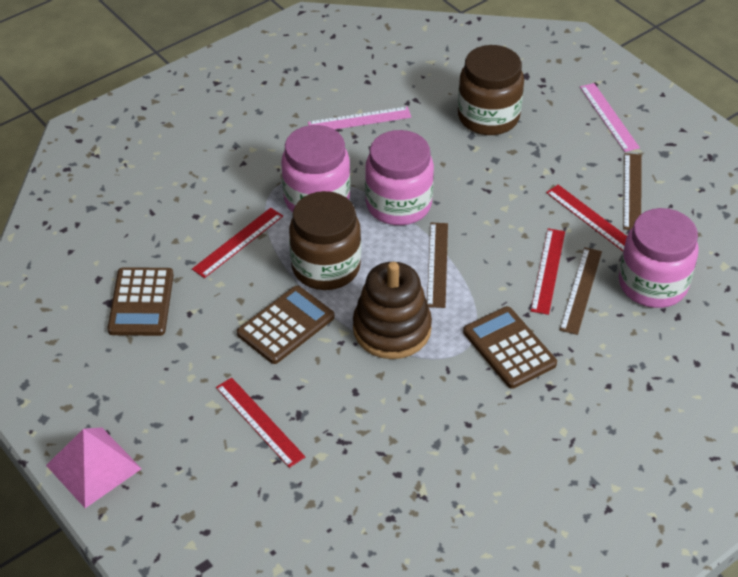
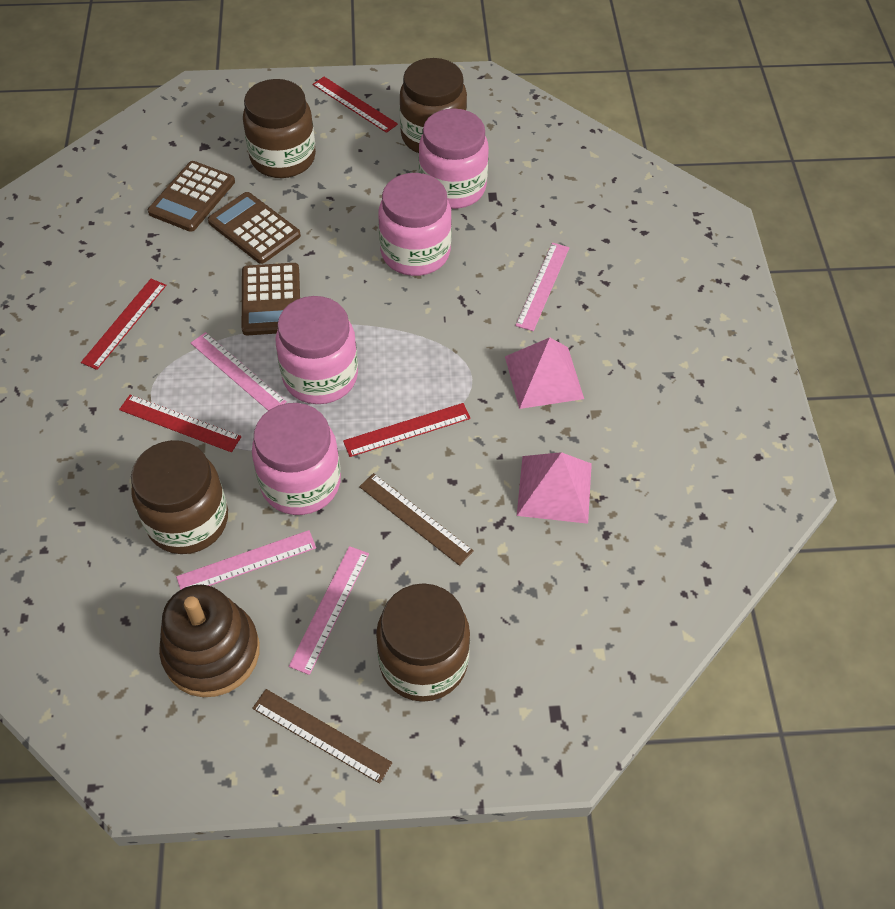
brown jar: [289,191,361,290] [458,45,524,135] = 2 -> [131,440,228,554] [243,79,316,178] [376,583,470,702] [399,58,467,153] = 4
brown ruler: [427,223,448,308] [560,247,602,335] [623,153,641,230] = 3 -> [252,689,392,784] [359,473,474,566] = 2
pink jar: [281,125,350,212] [365,130,434,225] [619,208,699,308] = 3 -> [252,403,341,515] [276,296,358,404] [378,173,452,276] [419,108,489,209] = 4
pink pyramid: [46,428,142,508] = 1 -> [505,337,584,409] [517,452,592,524] = 2
pink ruler: [308,106,412,130] [580,83,640,152] = 2 -> [176,530,316,590] [191,332,287,411] [289,546,369,675] [515,243,569,331] = 4

